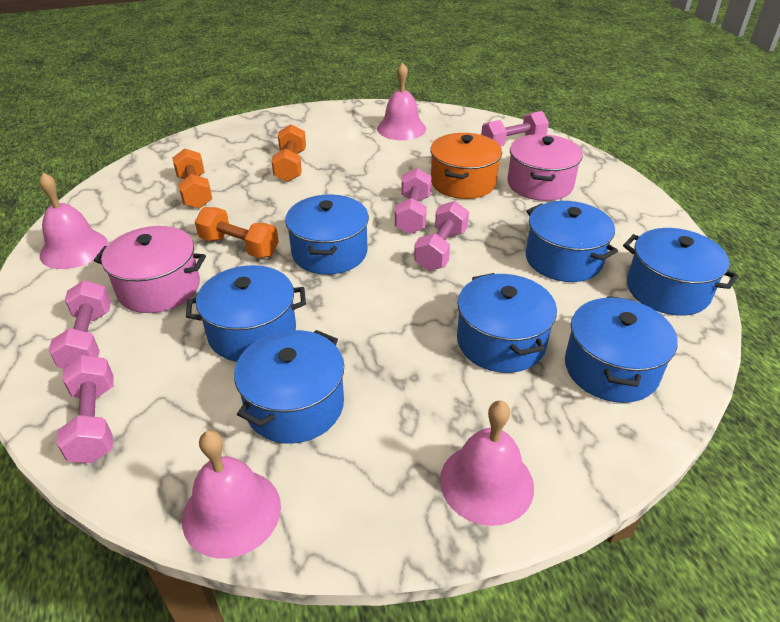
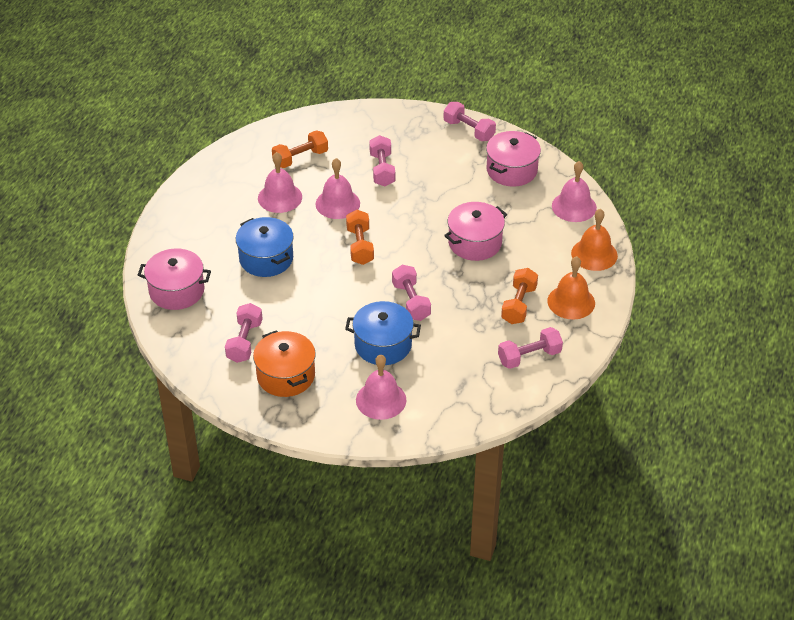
blue pot: [186,265,306,362] [234,330,344,444] [285,194,369,275] [457,273,557,373] [525,201,618,282] [565,296,678,403] [623,228,738,316] = 7 -> [236,217,294,277] [345,301,421,365] = 2
orange bell: none = 0 -> [548,256,595,319] [571,209,618,271] = 2
pink pot: [94,226,206,313] [507,134,583,201] = 2 -> [138,249,211,310] [444,202,507,261] [486,131,541,187] = 3

